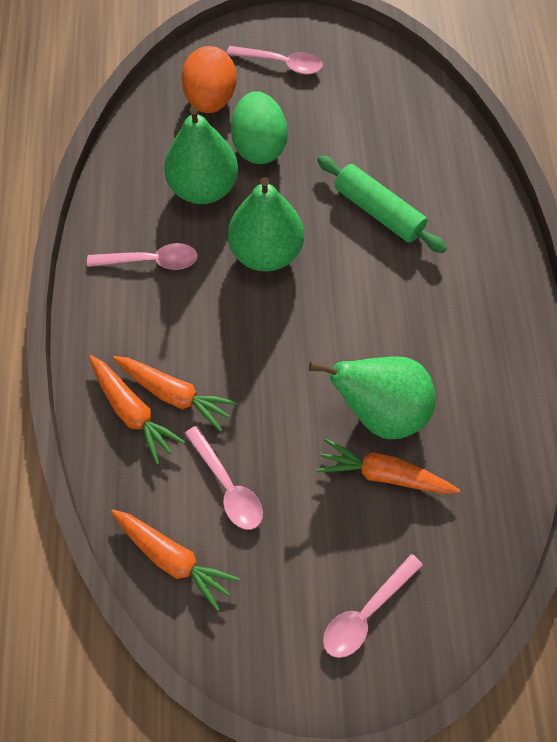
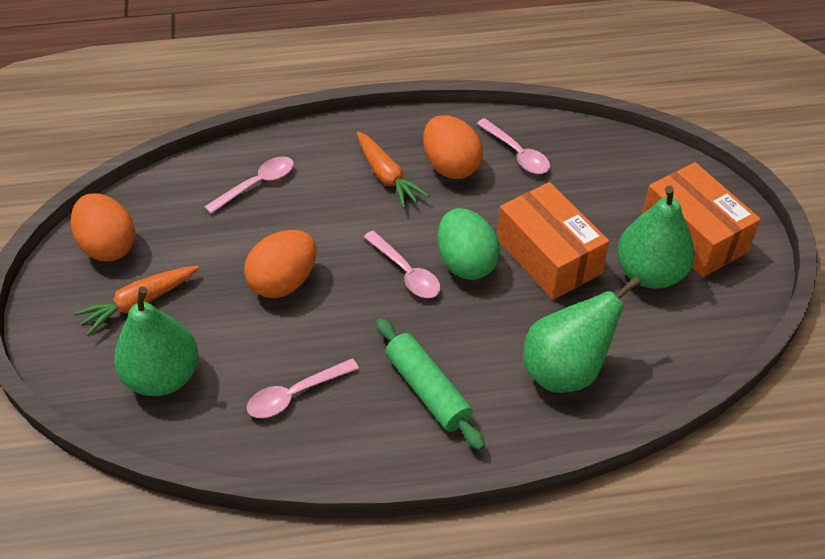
orange box: none = 0 -> [497,182,609,300] [642,162,761,277] = 2
orange carrot: [89,355,185,464] [111,510,240,611] [113,356,238,432] [317,438,460,494] = 4 -> [74,266,199,336] [357,132,429,208] = 2
orange egg: [182,46,237,113] = 1 -> [71,193,135,261] [244,230,317,298] [423,115,483,179] = 3

